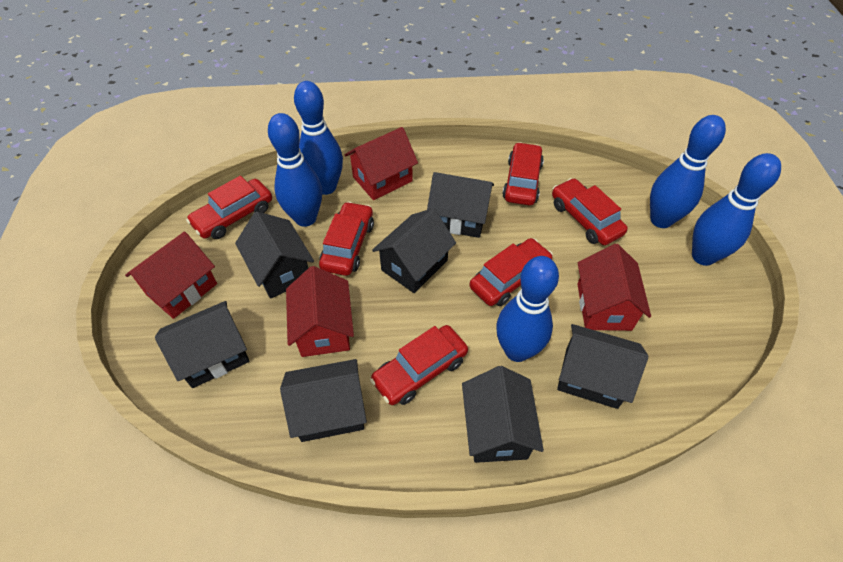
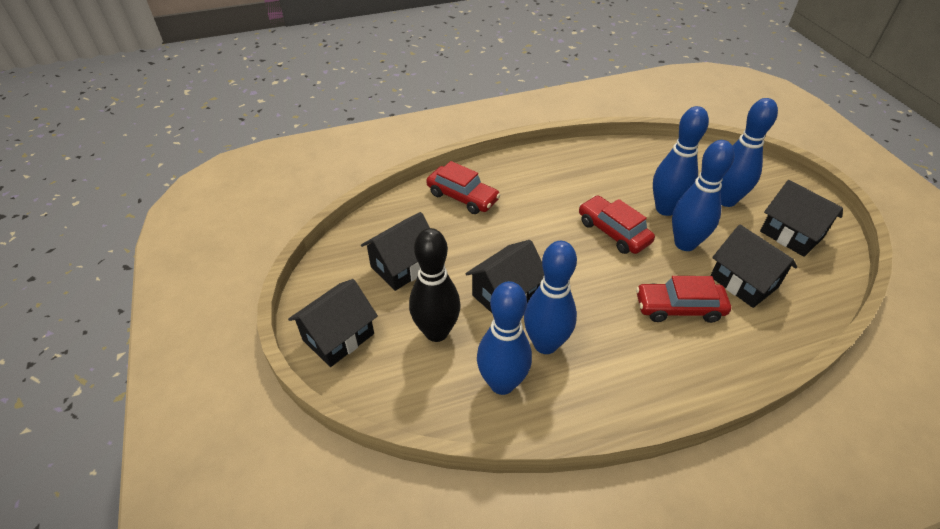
black bowling pin: none = 0 -> [409,228,461,342] = 1
black house: [155,301,249,388] [235,211,314,299] [280,359,367,442] [372,208,456,293] [427,172,494,238] [462,366,544,463] [557,324,649,409] = 7 -> [288,279,378,367] [361,212,430,291] [465,240,544,313] [710,225,797,308] [760,180,843,257] = 5
red car: [186,176,272,239] [319,202,374,276] [370,325,468,405] [470,238,553,306] [502,142,544,206] [552,178,628,245] = 6 -> [426,161,500,214] [579,195,655,254] [636,276,731,323] = 3
red house: [125,232,217,319] [286,266,354,357] [345,127,418,200] [577,244,651,331] = 4 -> none = 0

